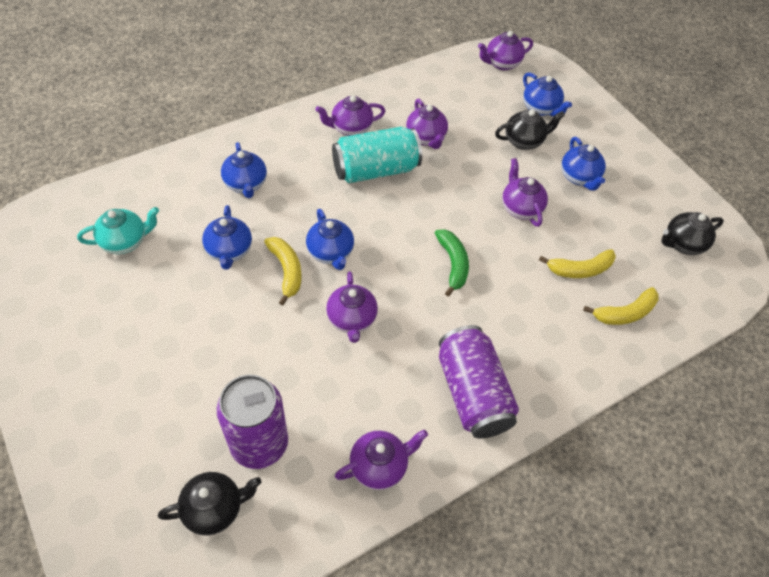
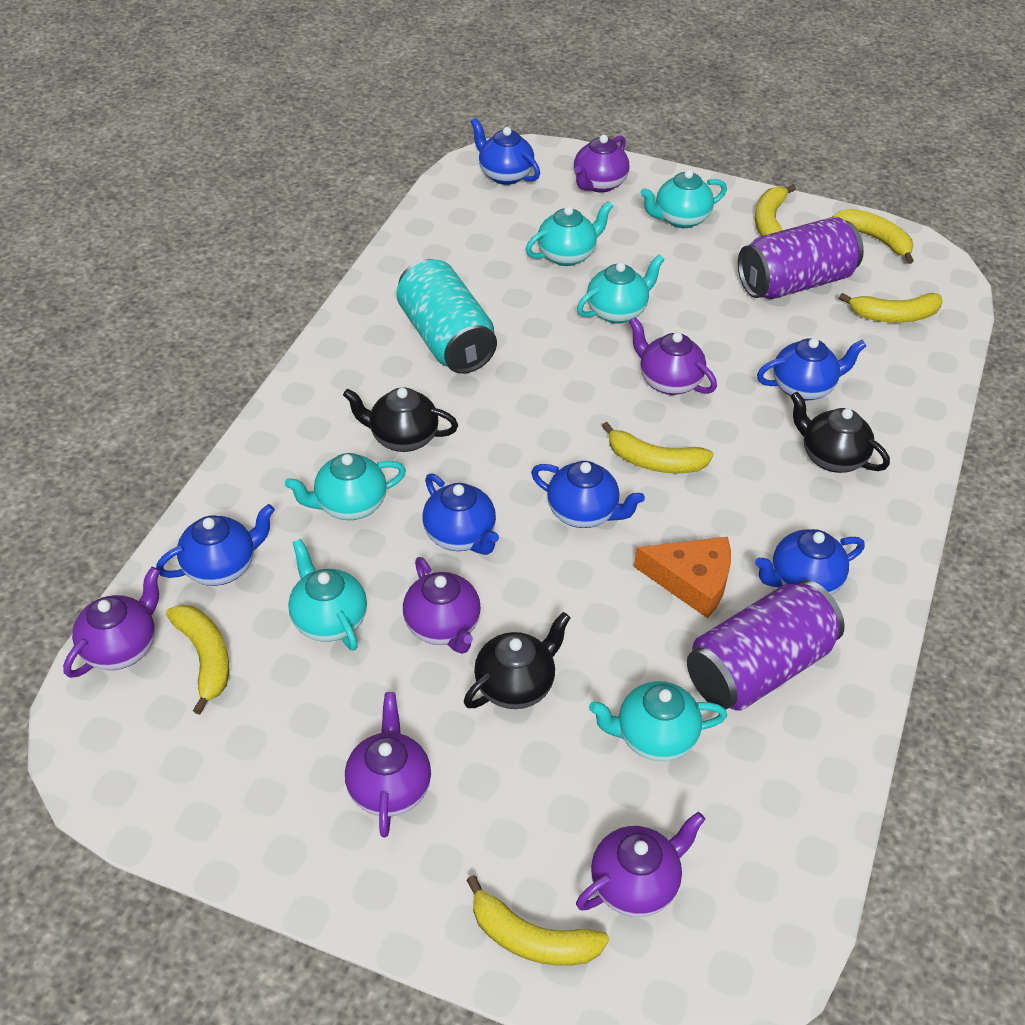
blue teapot: [202,205,252,270] [221,142,267,198] [306,209,354,270] [523,72,572,116] [561,137,606,191] = 5 -> [156,504,275,586] [423,473,499,555] [471,118,540,185] [531,461,645,528] [755,529,865,595] [757,338,866,401] = 6
green banana: [435,229,469,297] = 1 -> none = 0
orange cheese: none = 0 -> [634,537,731,618] = 1
turquoise teapot: [77,207,159,254] = 1 -> [285,453,406,520] [288,539,367,651] [526,201,613,266] [577,254,665,324] [589,681,727,761] [640,170,727,228] = 6
yellow banana: [264,237,302,305] [539,249,616,278] [583,287,659,325] = 3 -> [166,605,229,715] [466,875,609,966] [602,422,714,473] [755,185,796,236] [832,209,914,264] [839,293,943,323] = 6

